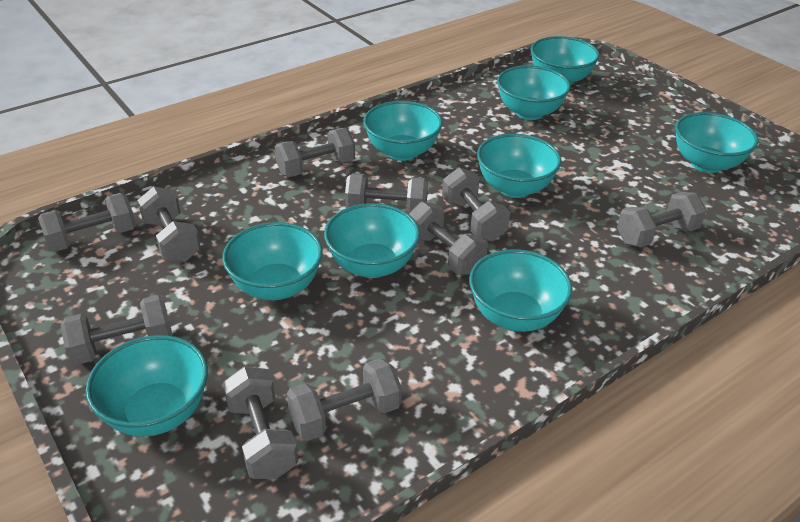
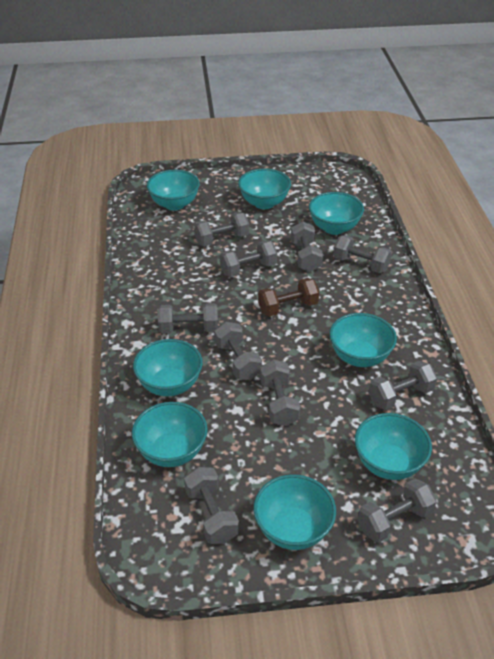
brown dumbbell: none = 0 -> [258,278,319,317] = 1
turquoise bowl: [86,335,208,437] [222,222,323,300] [324,203,420,278] [363,101,443,161] [469,249,572,332] [477,134,561,198] [497,65,571,120] [531,36,600,85] [675,112,758,173] = 9 -> [132,402,208,467] [133,339,203,396] [147,170,200,211] [238,169,291,209] [253,474,336,550] [309,192,364,235] [330,313,397,367] [355,413,432,480] = 8

